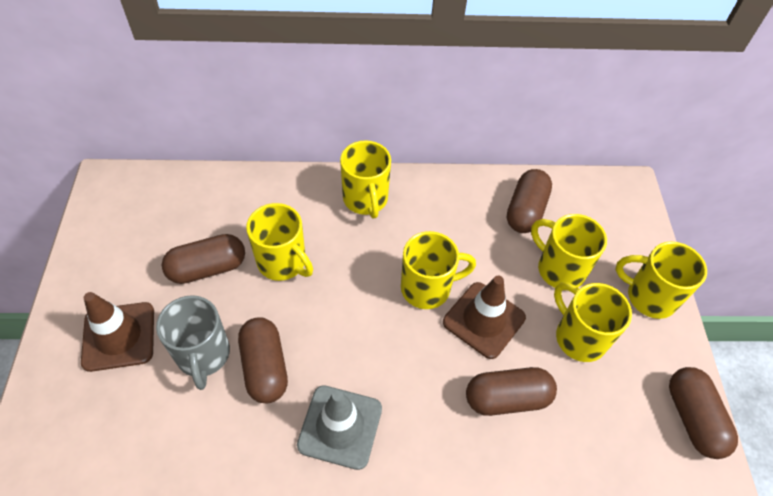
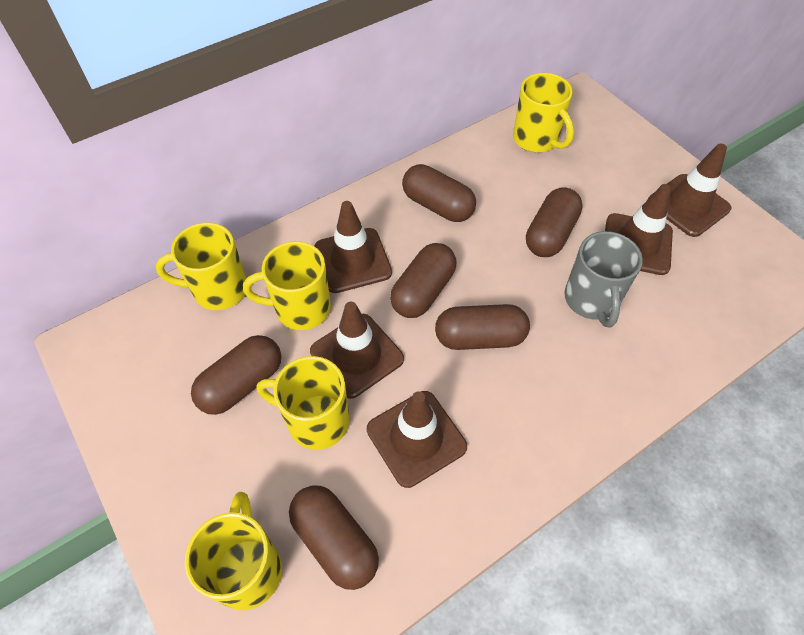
brown capsule: [162,234,245,284] [238,317,288,404] [466,367,557,416] [507,169,552,233] [669,367,738,459] = 5 -> [191,335,281,415] [289,485,379,590] [390,243,456,318] [402,164,476,222] [435,304,530,350] [526,187,583,257] = 6
brown traffic cone: [81,292,154,372] [443,276,526,359] = 2 -> [310,302,404,399] [314,201,392,293] [367,391,467,488] [605,184,673,275] [648,143,731,237] = 5
grey traffic cone: [297,385,382,470] = 1 -> none = 0
yellow mug: [246,203,313,281] [340,141,391,218] [401,231,476,309] [531,214,607,288] [554,283,632,362] [615,241,707,319] = 6 -> [156,222,246,310] [185,492,282,610] [243,241,331,330] [257,356,349,450] [513,73,574,152] = 5

